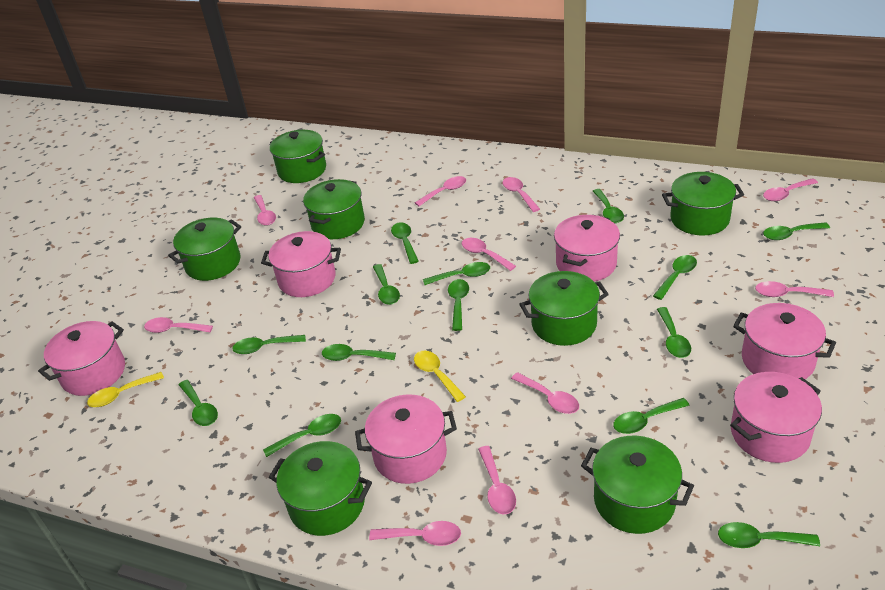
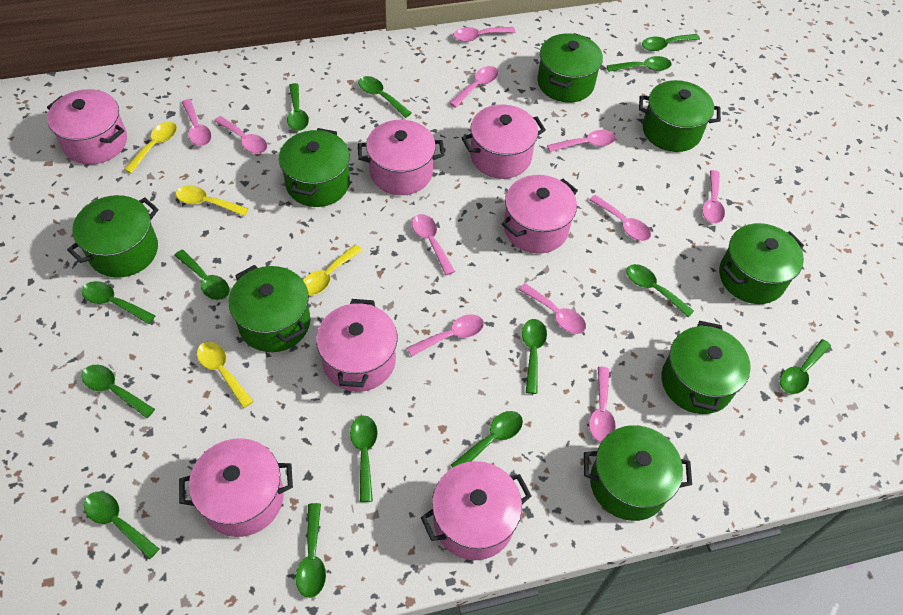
green pot: [168,218,241,281] [269,441,372,536] [270,130,326,183] [303,179,365,239] [519,271,609,346] [581,436,694,534] [662,172,744,236] = 7 -> [67,195,158,278] [229,265,310,352] [279,128,350,207] [537,33,603,103] [584,425,692,521] [639,80,721,152] [661,321,751,414] [719,223,804,304] = 8
pink pot: [38,321,125,396] [261,231,341,297] [355,395,457,484] [554,215,620,282] [730,372,822,463] [733,303,836,379] = 6 -> [47,89,127,165] [179,438,293,537] [316,299,397,392] [358,120,445,195] [421,461,531,560] [462,104,546,179] [502,175,578,254] = 7
pink spoon: [144,317,213,333] [254,195,276,226] [369,521,461,546] [415,176,466,206] [462,238,516,271] [478,446,516,514] [503,177,540,212] [511,372,579,414] [755,281,834,297] [763,178,818,201] = 10 -> [182,99,212,146] [214,116,268,154] [407,314,484,356] [412,214,455,275] [450,66,499,107] [453,27,516,42] [519,283,586,334] [547,130,616,152] [589,195,651,241] [589,367,616,442] [702,170,725,224] = 11
yellow spoon: [87,372,164,407] [414,351,466,402] = 2 -> [124,122,177,174] [176,185,249,216] [197,342,254,408] [303,244,362,295] = 4

